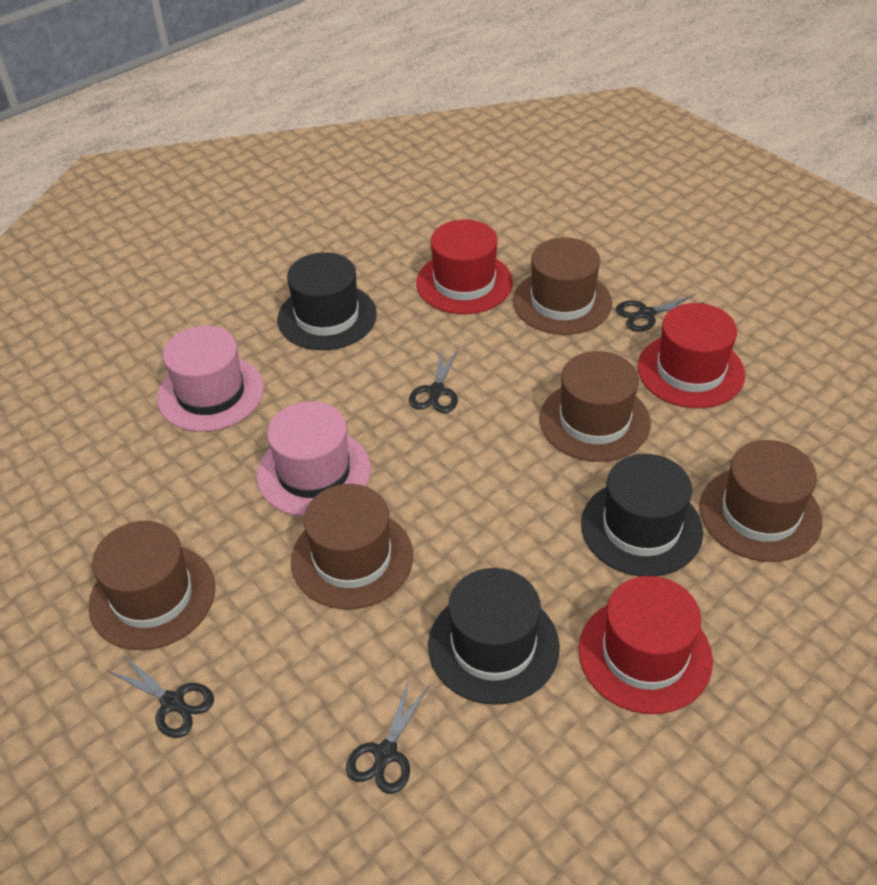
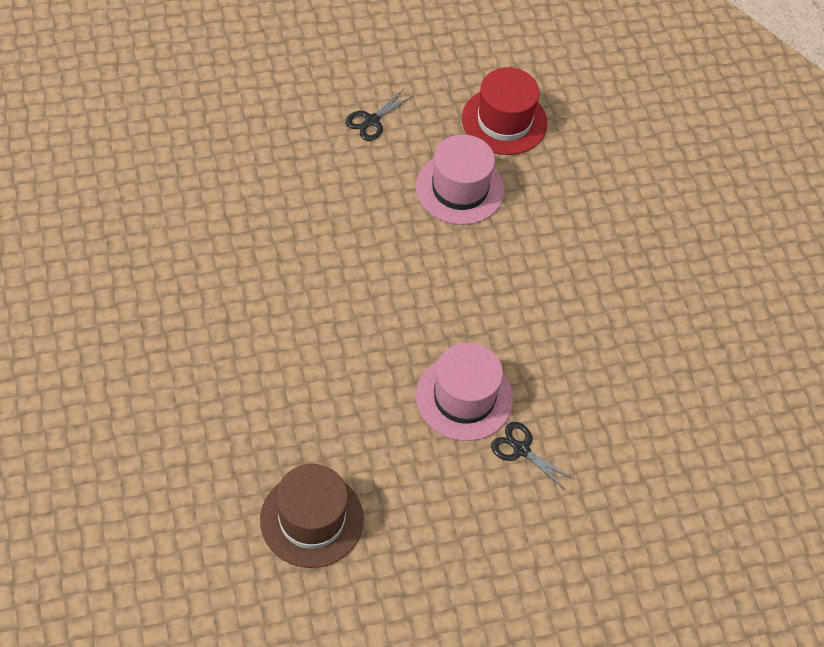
black hat: [277,252,377,350] [428,568,560,705] [581,454,703,576] = 3 -> none = 0
black scissors: [107,654,214,738] [346,679,429,794] [409,348,459,413] [616,294,704,332] = 4 -> [346,89,414,141] [491,422,574,490] = 2
brown hat: [88,521,215,650] [291,484,413,609] [513,237,612,335] [540,351,651,462] [700,440,823,562] = 5 -> [260,464,364,568] = 1
red hat: [416,220,513,314] [578,576,713,714] [637,303,745,408] = 3 -> [462,67,548,155] = 1

